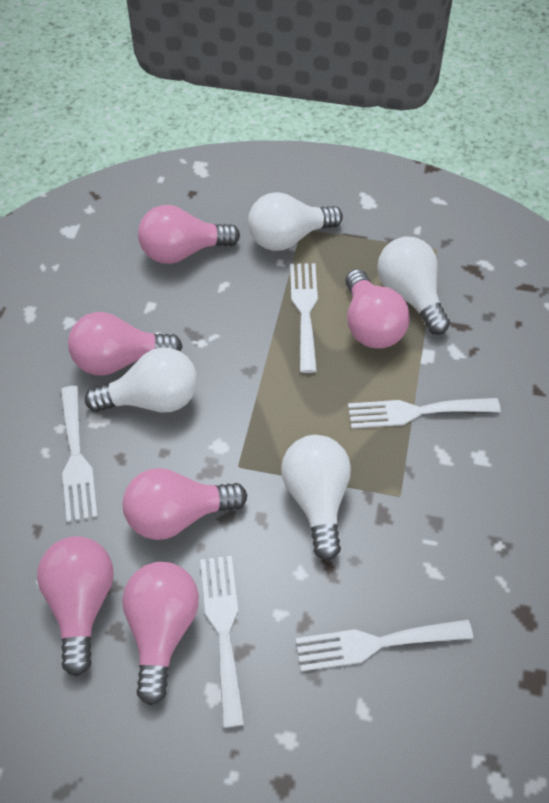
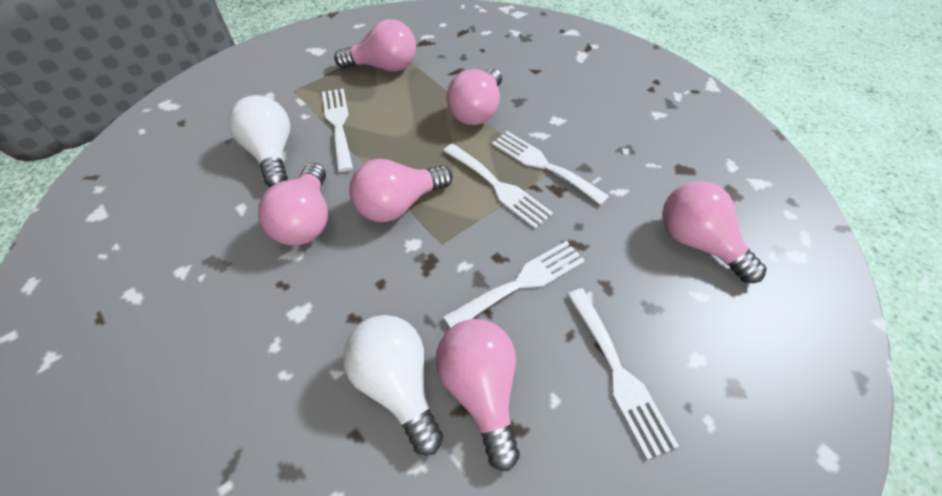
white light bulb: [85,347,197,413] [248,192,343,251] [281,435,351,561] [377,237,450,335] = 4 -> [228,95,290,187] [343,315,443,456] = 2

